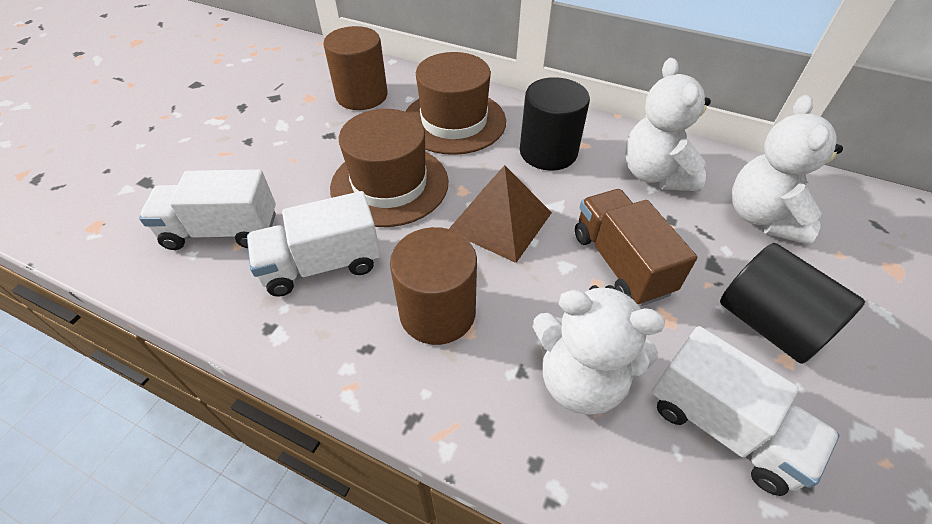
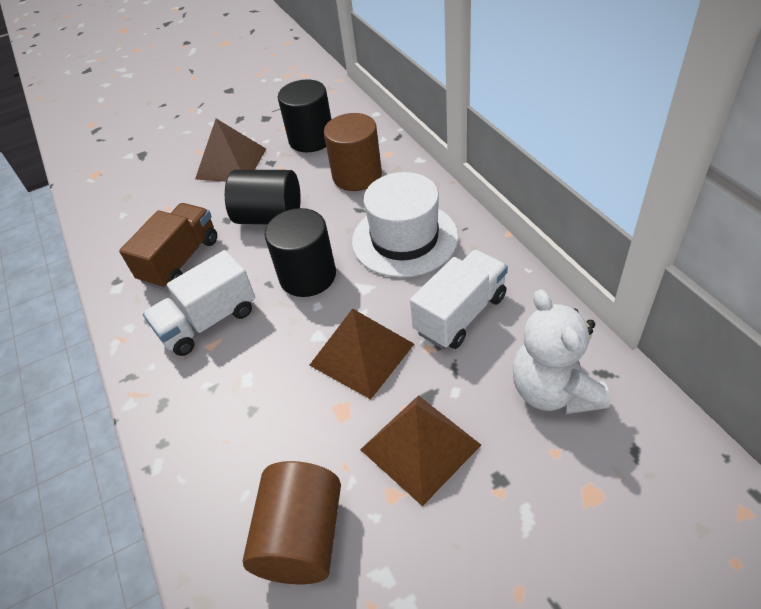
black cylinder: [520,77,590,171] [720,243,865,364] = 2 -> [225,170,301,224] [264,208,336,297] [278,79,331,152] = 3
brown hat: [330,109,448,227] [405,52,506,155] = 2 -> none = 0
brown pyramid: [449,165,552,263] = 1 -> [195,119,266,182] [309,308,414,399] [360,395,481,506] = 3
white hat: none = 0 -> [352,172,458,278] = 1
white teddy bear: [532,285,665,415] [625,58,711,191] [732,95,843,245] = 3 -> [512,289,610,414] = 1
white truck: [139,169,276,250] [247,191,381,297] [652,326,839,496] = 3 -> [143,250,255,356] [410,250,508,349] = 2

